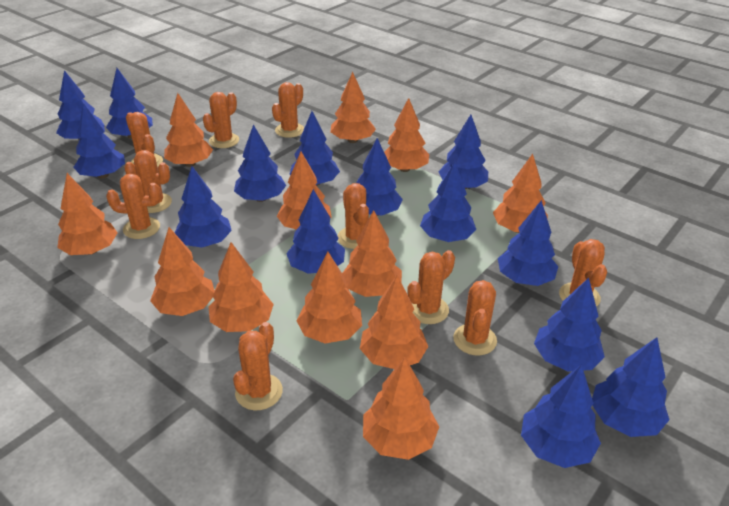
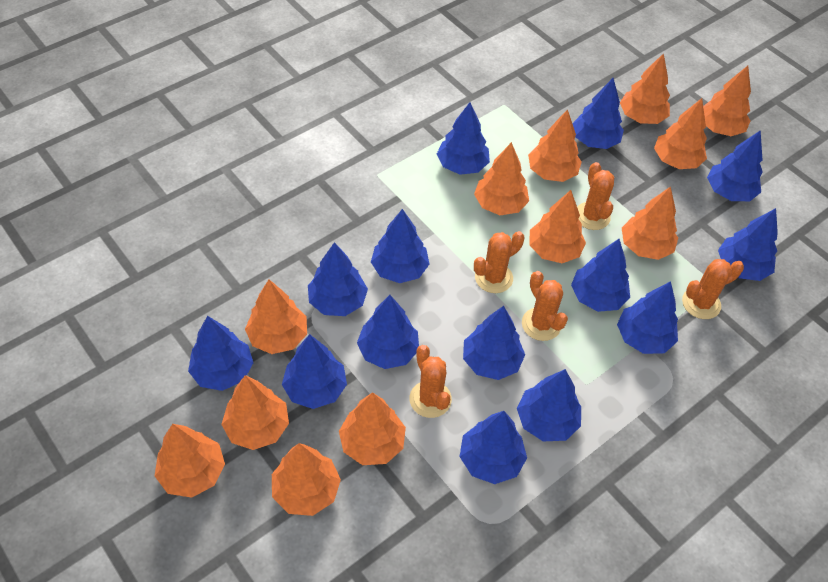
orange cactus: [106,174,161,239] [125,150,172,213] [126,112,163,167] [203,92,239,148] [233,322,283,410] [272,82,304,138] [338,183,369,249] [407,250,455,324] [453,280,497,355] [559,239,607,307] = 10 -> [409,345,452,418] [474,231,524,293] [522,271,568,341] [577,162,614,230] [682,259,744,319] = 5

